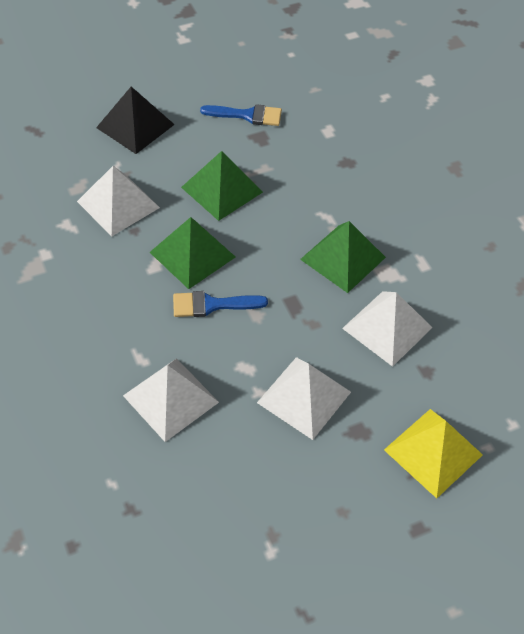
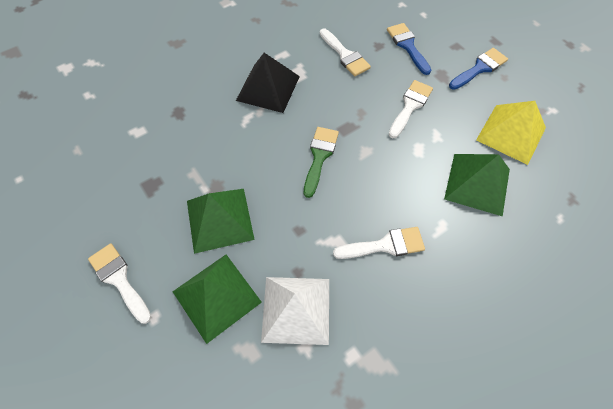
green brush: none = 0 -> [304,127,339,198] = 1
white brush: none = 0 -> [88,243,151,324] [320,28,371,76] [333,227,425,259] [389,80,433,138] = 4
white pyramid: [77,166,160,237] [123,358,219,442] [257,357,351,440] [342,291,433,367] = 4 -> [261,277,329,345] = 1

